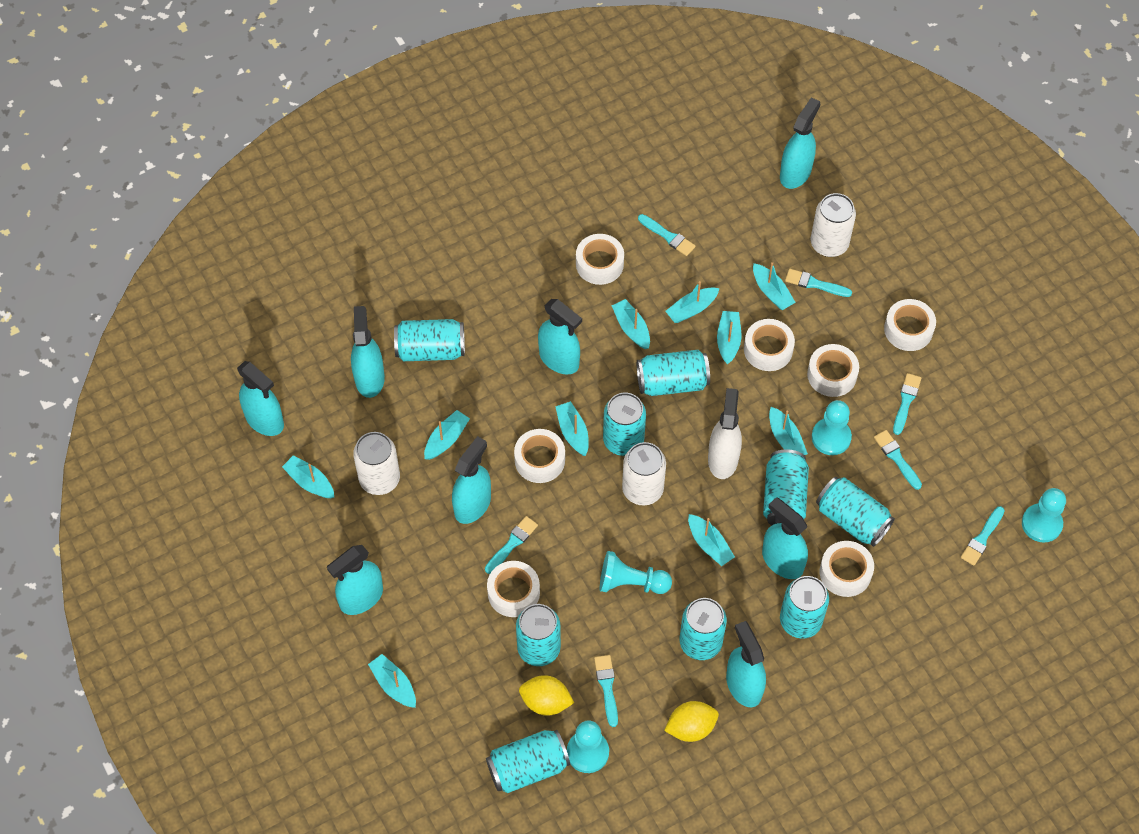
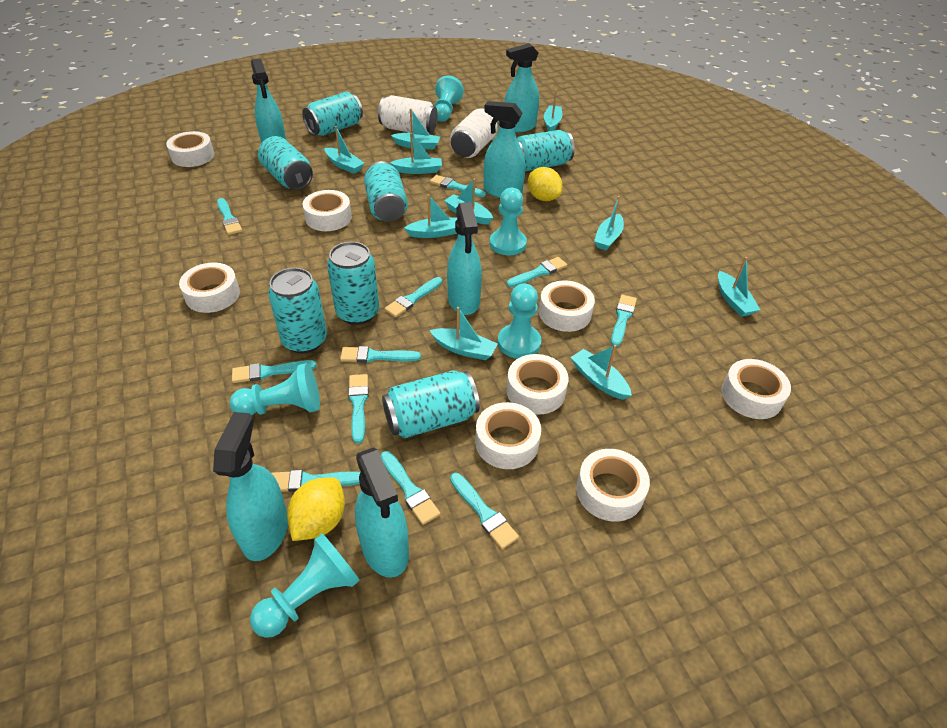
turquoise brush: [485,516,538,574] [594,655,618,727] [638,214,695,256] [785,269,852,297] [874,430,922,490] [893,373,921,435] [961,506,1005,566] = 7 -> [217,198,242,235] [232,360,316,383] [272,470,360,492] [340,346,421,363] [348,374,369,443] [380,451,440,525] [384,277,442,317] [430,175,486,197] [450,473,519,549] [507,257,567,287] [611,295,637,347] = 11
turquoise can: [394,319,465,361] [486,730,570,793] [516,604,561,666] [603,393,646,456] [637,350,710,396] [679,598,727,660] [763,449,809,525] [780,576,829,639] [816,477,895,547] = 9 -> [258,136,313,190] [268,268,327,354] [302,91,363,136] [327,242,379,325] [364,161,408,222] [382,370,480,438] [517,130,575,171] = 7
turquoise pawn: [567,720,609,773] [600,551,672,594] [812,400,852,455] [1022,488,1066,543] = 4 -> [230,363,320,416] [250,533,360,638] [435,75,464,122] [490,188,527,255] [498,284,541,359] = 5
turquoise spray bottle: [237,361,284,436] [327,545,383,615] [351,306,385,398] [452,436,491,524] [538,299,582,374] [726,621,766,707] [762,497,808,579] [780,97,820,189] = 8 -> [213,412,288,561] [251,58,286,143] [355,447,409,578] [447,202,482,315] [484,101,525,198] [504,43,539,133] = 6
white can: [353,432,400,495] [622,442,666,505] [811,193,856,257] = 3 -> [378,95,438,134] [450,108,499,158] = 2
white spray bottle: [708,388,742,479] = 1 -> none = 0
white tape: [487,561,540,617] [514,429,565,483] [576,234,624,285] [744,319,795,371] [807,344,859,397] [820,541,874,597] [884,299,936,351] = 7 -> [166,131,214,167] [179,263,240,313] [303,190,352,231] [475,402,541,469] [506,354,569,415] [539,280,595,332] [576,449,650,522] [721,359,791,419] = 8

